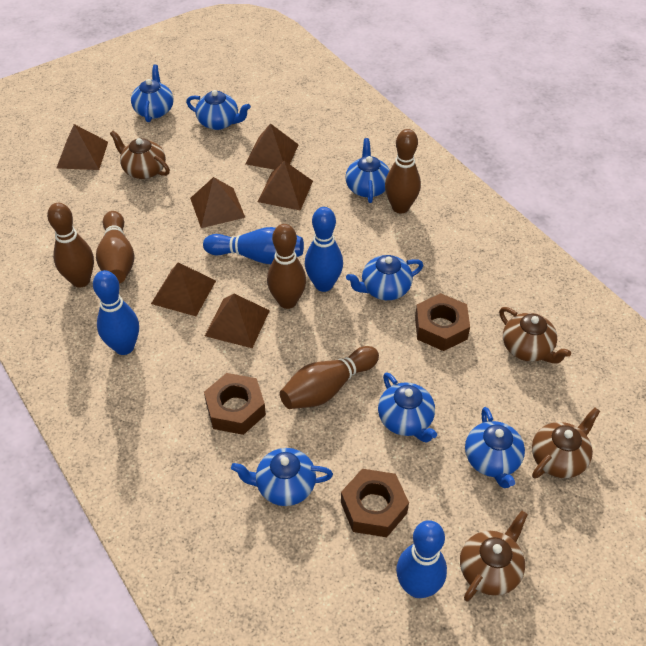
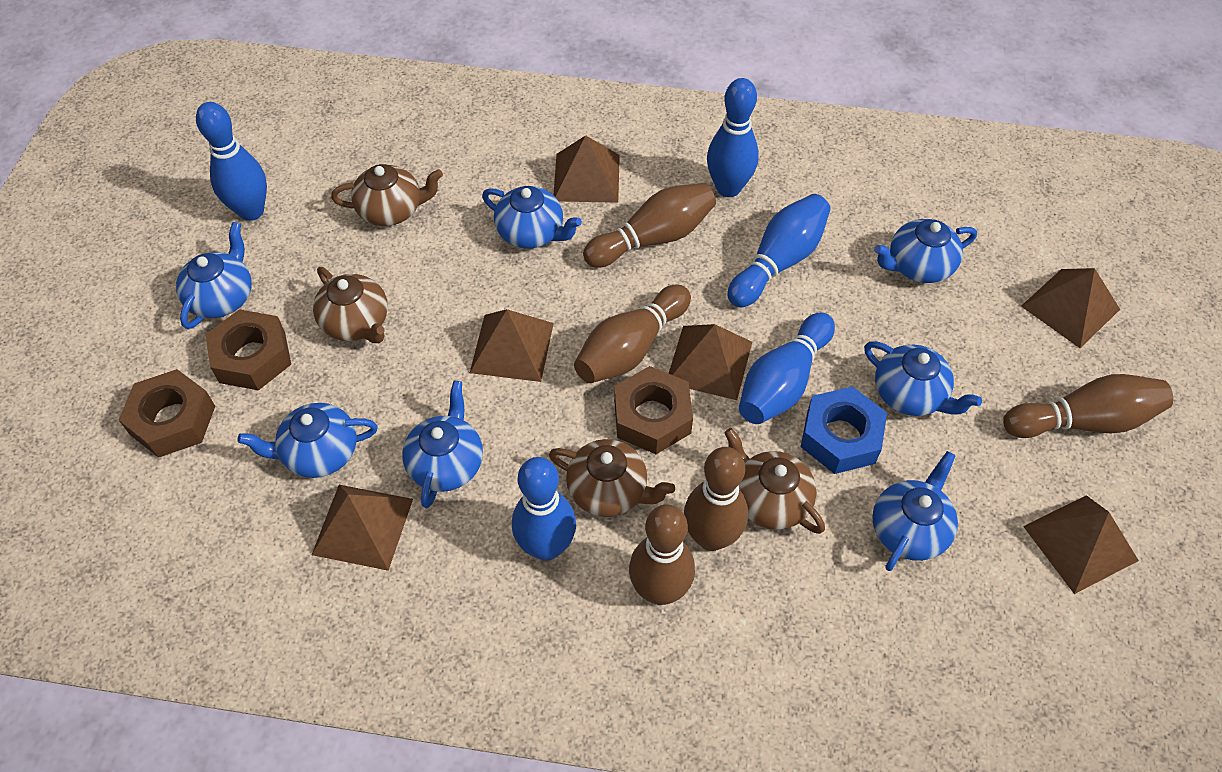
blue bowling pin: [93,270,139,355] [203,227,304,264] [305,207,343,292] [396,520,447,598] = 4 -> [196,102,267,221] [512,457,576,561] [707,78,759,197] [728,194,831,308] [739,313,835,424] = 5
blue nut: none = 0 -> [801,386,887,474] = 1

